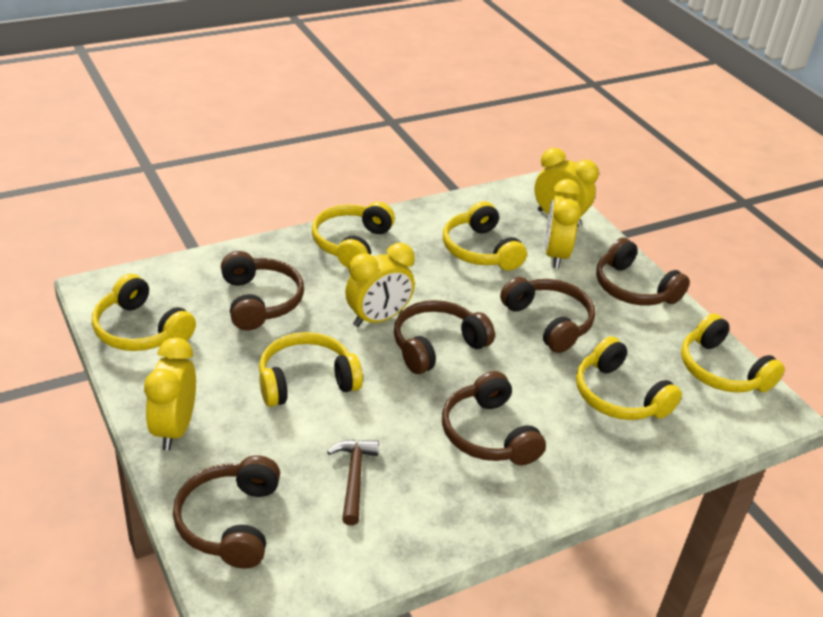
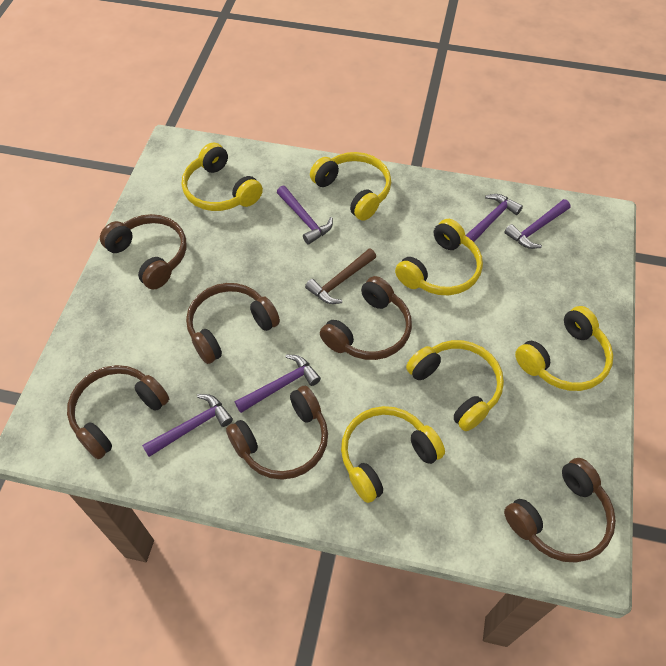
purple hammer: none = 0 -> [142,394,233,457] [235,355,321,413] [277,186,333,245] [466,194,523,242] [504,199,570,249] = 5
yellow clock: [144,338,196,451] [345,243,415,327] [534,148,599,227] [545,179,581,269] = 4 -> none = 0

